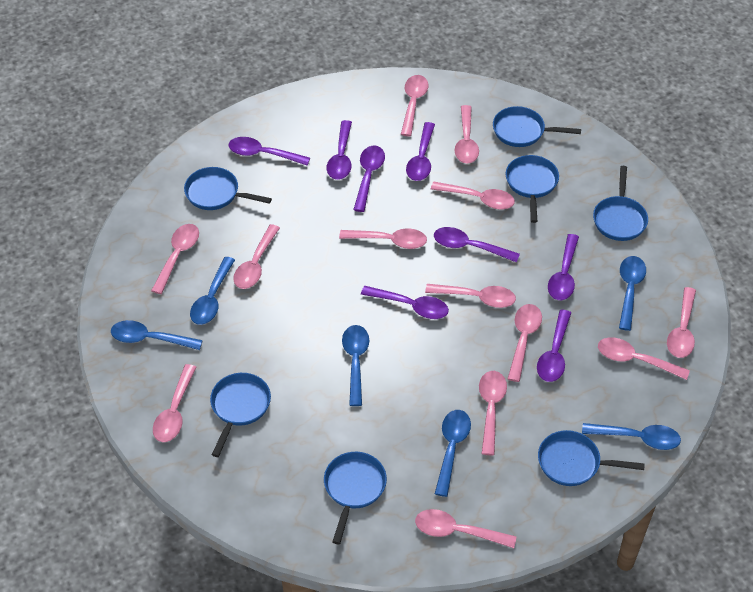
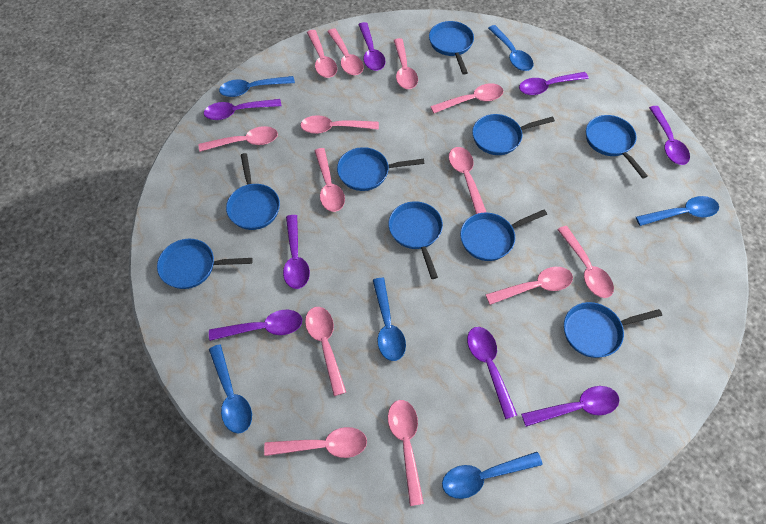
blue pan: [184,167,272,210] [210,373,271,457] [324,452,387,544] [493,106,581,147] [506,155,559,223] [538,430,645,486] [593,166,648,241] = 7 -> [157,239,253,289] [226,153,280,230] [337,147,425,191] [388,201,443,279] [429,21,474,75] [460,210,547,261] [472,114,555,155] [564,302,662,358] [586,115,648,179] = 9

